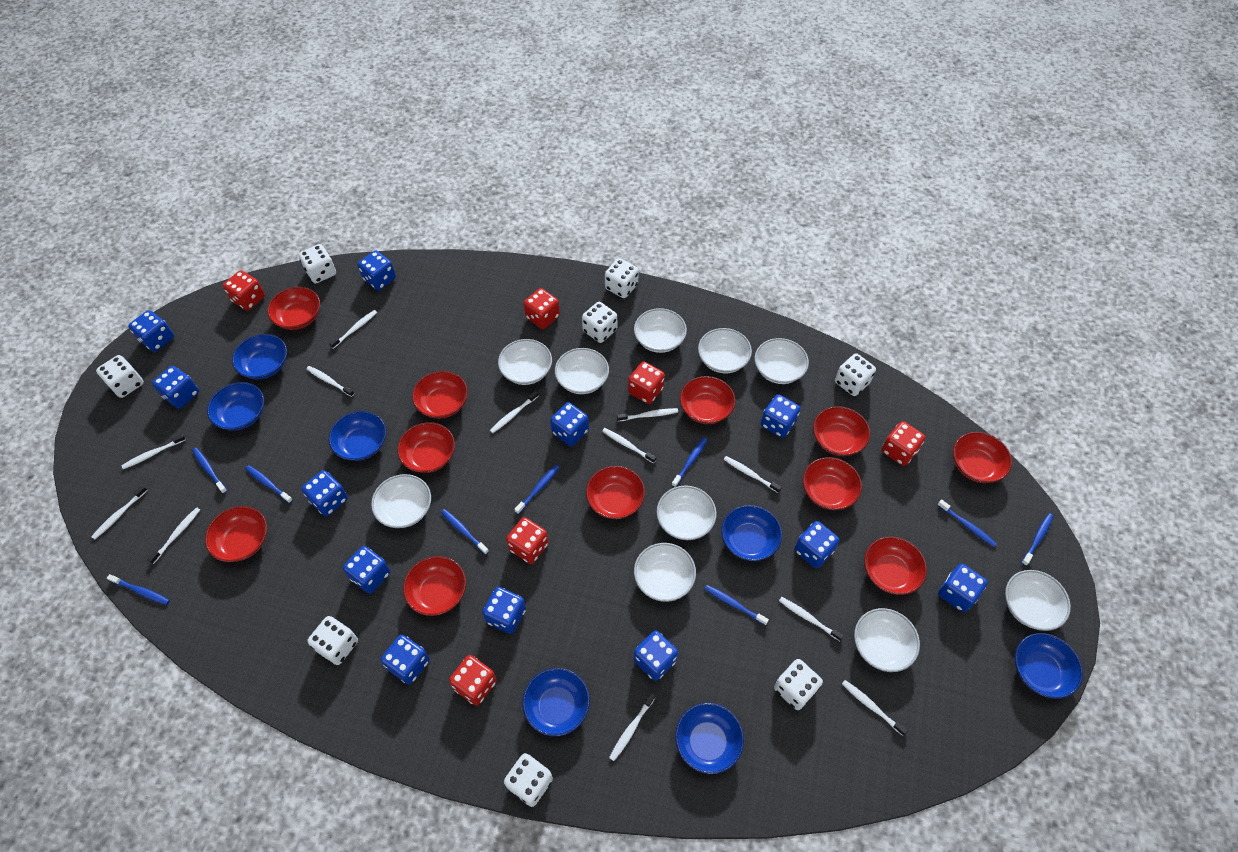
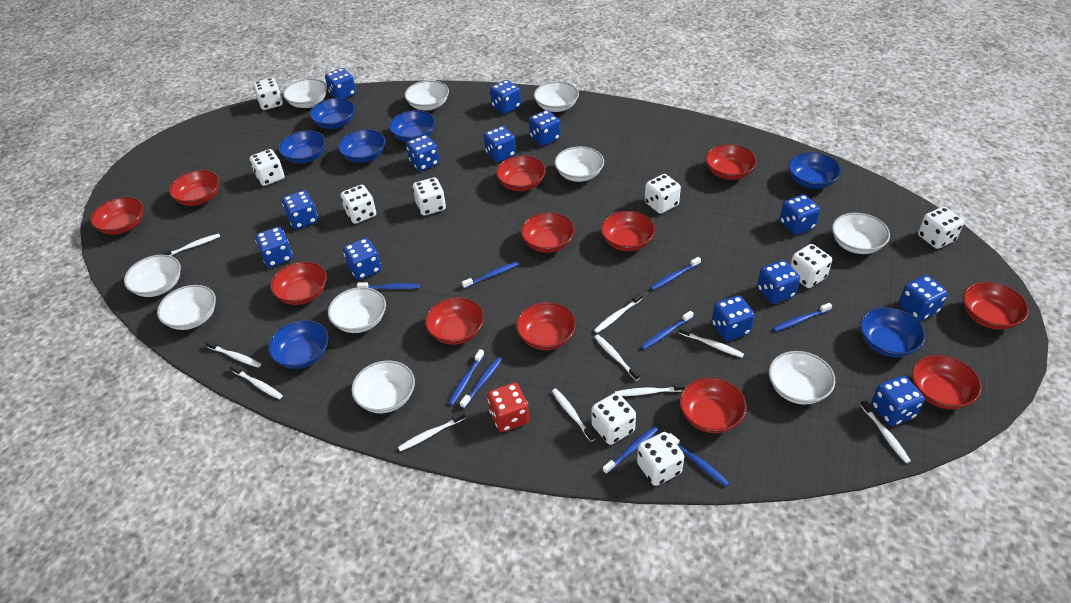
blue dice: [128,310,174,352] [152,366,199,409] [301,470,348,516] [343,546,390,594] [358,250,396,291] [381,635,430,684] [482,587,526,634] [550,402,589,446] [634,631,678,681] [761,394,801,438] [794,521,840,568] [938,564,988,612] = 12 -> [255,227,293,267] [282,190,318,229] [325,68,356,99] [343,238,381,280] [406,135,440,171] [484,126,516,162] [490,80,521,114] [529,110,561,146] [712,295,755,341] [757,260,800,304] [780,194,820,235] [872,376,925,426] [899,275,948,321] = 13
red bowl: [205,506,267,562] [267,287,320,330] [397,422,455,473] [403,556,466,616] [412,371,468,419] [586,466,645,519] [680,376,735,424] [803,457,862,510] [813,406,870,456] [864,537,927,595] [953,432,1012,483] = 11 -> [90,197,144,235] [169,170,220,206] [270,261,327,305] [425,297,484,345] [496,155,546,191] [516,302,576,350] [521,212,575,253] [601,211,655,251] [680,377,747,433] [706,144,757,180] [912,355,982,409] [963,282,1029,330] = 12
red dice: [223,270,265,311] [449,655,497,706] [506,517,549,564] [524,288,560,329] [628,362,665,404] [881,421,925,466] = 6 -> [487,383,529,432] = 1
white dice: [96,355,144,398] [299,244,336,284] [307,616,358,665] [504,753,553,807] [582,302,617,343] [605,258,639,298] [774,659,823,710] [835,353,876,396] = 8 -> [250,149,285,186] [253,78,283,110] [340,185,376,224] [413,177,446,216] [591,393,636,445] [637,432,684,486] [645,174,681,214] [790,244,832,288] [918,207,964,249] = 9
white toothbrush: [91,485,148,539] [121,434,186,469] [147,507,200,564] [306,366,354,397] [329,310,377,349] [490,391,538,433] [602,428,656,463] [609,693,655,761] [617,408,678,421] [724,456,782,493] [779,597,844,641] [842,680,908,736] = 12 -> [160,233,220,256] [205,340,261,368] [230,364,283,399] [398,411,465,451] [552,388,595,441] [594,292,643,333] [595,335,640,381] [615,383,686,396] [679,326,744,358] [860,399,911,463] = 10

